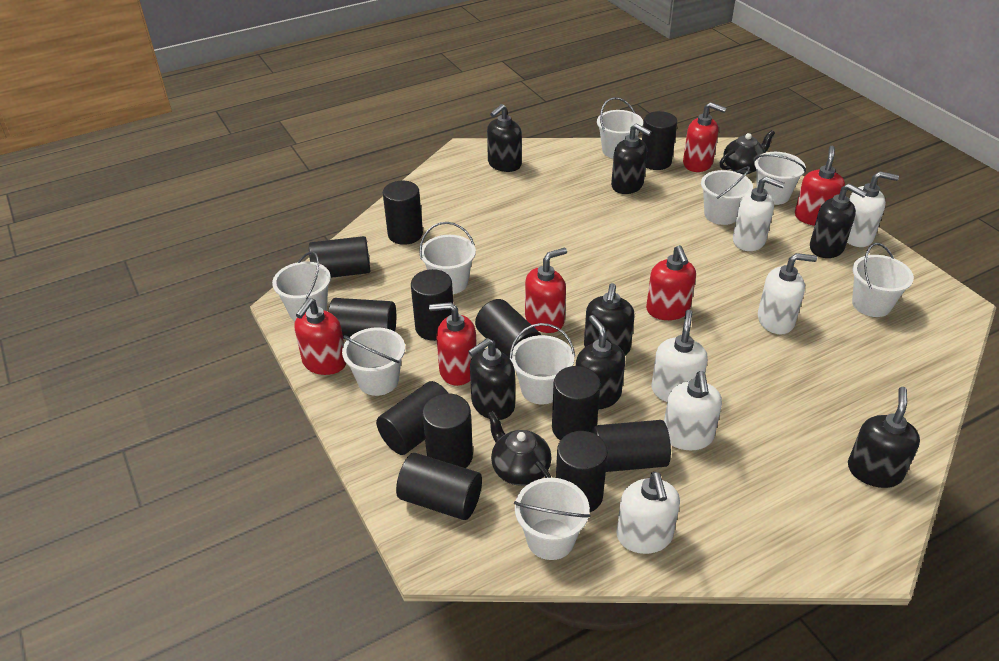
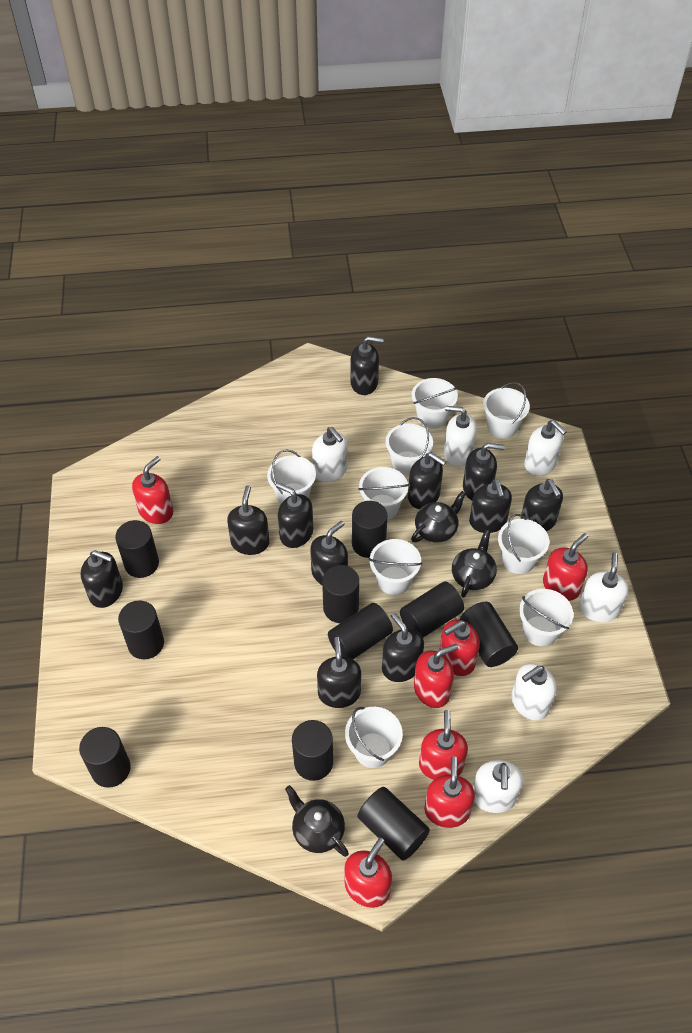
black cylinder: [309,236,370,278] [328,298,396,339] [376,381,449,455] [383,181,423,245] [396,453,482,520] [411,269,453,341] [422,393,473,468] [475,299,541,359] [552,366,601,440] [556,431,608,513] [592,420,671,472] [642,111,677,170] = 12 -> [79,727,131,788] [115,520,159,578] [118,600,164,659] [292,720,333,781] [322,565,359,623] [328,603,393,659] [352,501,388,558] [358,787,430,861] [400,582,464,638] [460,602,518,667] = 10
black soap dispenser: [468,338,515,420] [487,104,522,172] [576,315,625,409] [584,283,635,356] [611,124,652,194] [810,183,867,258] [848,387,920,488] = 7 -> [81,550,123,608] [227,485,269,555] [276,483,313,548] [310,520,348,585] [317,637,361,708] [350,336,384,395] [382,612,424,682] [408,452,446,509] [463,443,505,501] [469,479,512,533] [520,479,563,531] = 11
black teapot: [487,410,552,486] [720,130,775,174] = 2 -> [285,785,349,857] [411,491,466,543] [452,530,497,598] = 3
red soap dispenser: [294,298,346,375] [429,302,477,386] [525,248,567,333] [646,245,696,320] [683,102,726,172] [795,146,845,226] = 6 -> [132,456,173,524] [344,838,392,908] [414,644,458,708] [419,710,468,780] [424,756,475,828] [439,619,480,676] [543,533,588,601] = 7

